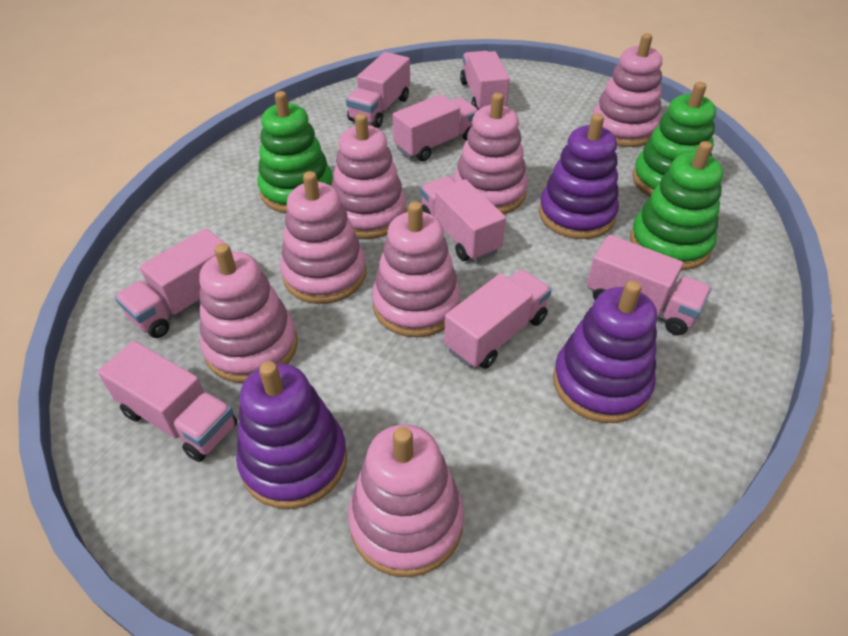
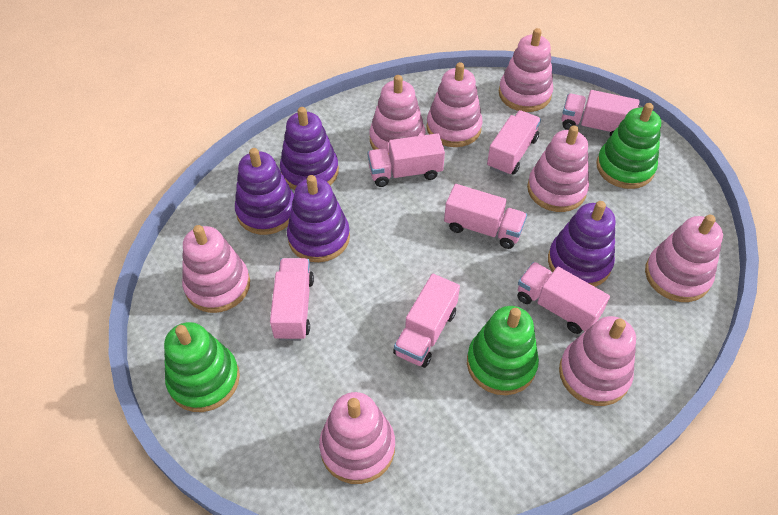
pink stacking toy: [199,243,298,383] [280,171,366,304] [332,113,407,239] [348,424,464,577] [372,202,461,337] [453,93,528,214] [593,33,662,147] = 7 -> [182,225,250,313] [319,392,395,484] [369,75,426,154] [427,62,483,147] [499,28,554,112] [527,126,589,212] [559,316,636,406] [645,215,723,302] = 8
pink truck: [98,341,237,462] [115,228,229,338] [346,52,410,128] [393,94,478,161] [420,176,506,262] [444,270,552,369] [460,51,510,110] [586,235,711,335] = 8 -> [270,258,314,341] [368,133,445,187] [393,274,460,368] [444,184,527,249] [487,110,541,176] [517,262,610,334] [562,90,640,136] = 7
purple stacking toy: [236,361,347,509] [539,114,619,239] [553,280,657,423] = 3 -> [235,148,294,235] [280,107,339,190] [287,175,350,262] [548,201,616,287] = 4

